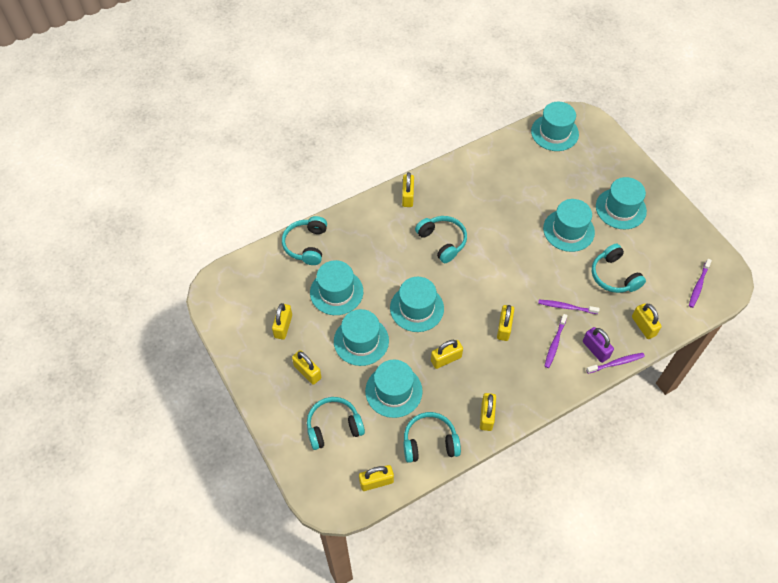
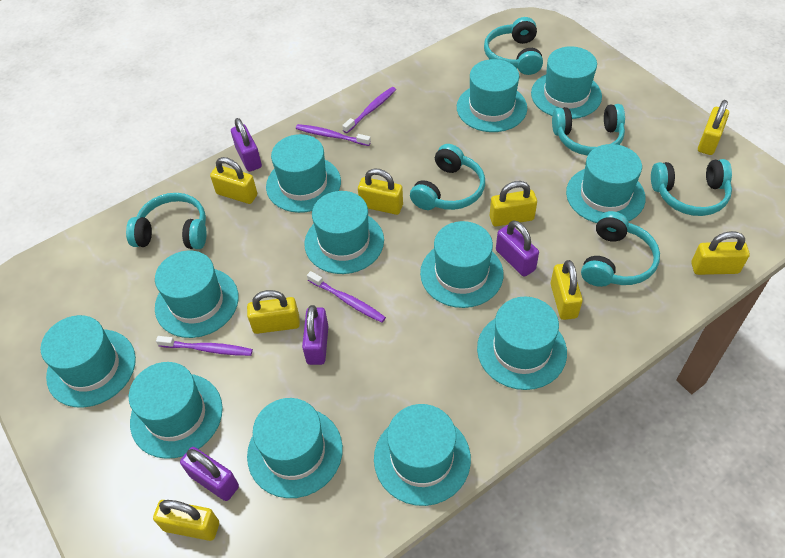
purple padlock: [583,327,614,363] = 1 -> [180,447,239,501] [231,118,262,172] [302,305,328,365] [496,220,539,277] = 4
turquoise hat: [310,260,363,315] [334,309,389,366] [365,360,423,418] [390,277,444,332] [531,102,579,151] [543,199,595,252] [596,177,647,229] = 7 -> [41,315,136,408] [129,362,223,459] [155,251,239,338] [247,398,343,498] [266,134,341,213] [304,191,384,274] [374,404,471,506] [420,221,503,308] [457,59,527,132] [477,297,567,390] [531,46,602,119] [566,144,646,223] = 12
turquoise headphones: [282,216,327,265] [307,397,365,450] [403,412,461,463] [415,216,467,263] [591,244,646,293] = 5 -> [126,193,207,249] [410,144,485,210] [484,17,543,75] [552,104,625,156] [581,211,660,287] [651,159,732,216] = 6

